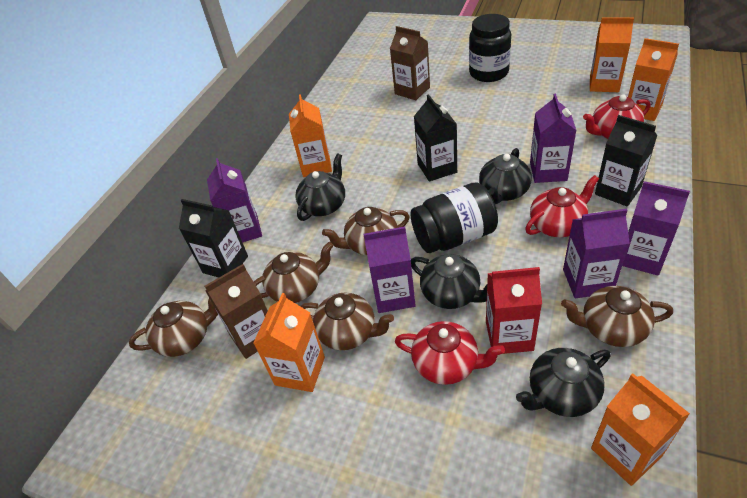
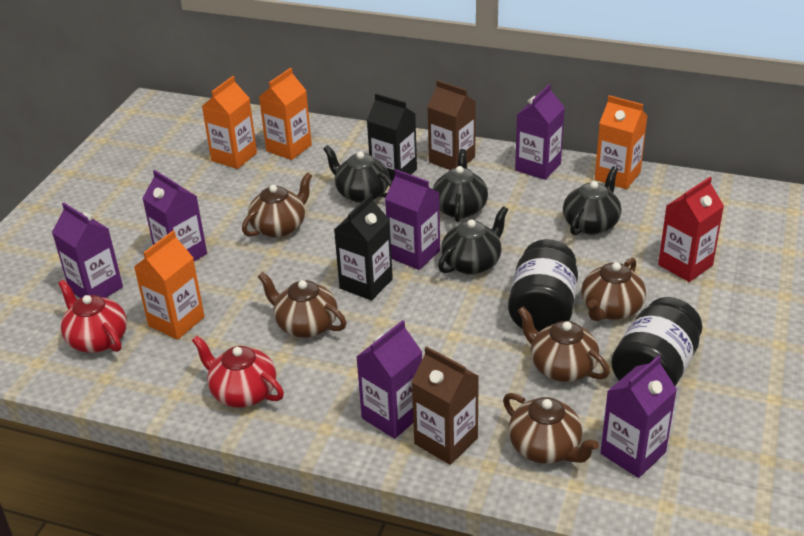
black carton: [179,199,248,277] [414,94,457,181] [595,115,657,206] = 3 -> [334,194,393,301] [367,94,417,182] = 2
orange carton: [253,293,325,392] [289,94,332,177] [590,17,634,92] [591,373,690,486] [628,38,679,121] = 5 -> [134,231,205,340] [202,76,257,169] [259,68,312,160] [595,95,647,189] = 4
purple carton: [207,158,262,243] [364,227,416,313] [530,94,577,183] [563,209,630,298] [622,181,690,276] = 5 -> [52,203,123,298] [142,170,207,261] [356,320,422,439] [385,169,440,270] [515,84,565,180] [601,355,677,478] = 6
red teapot: [395,321,505,385] [525,175,599,237] [583,95,650,139] = 3 -> [58,280,127,353] [192,336,284,407] = 2

